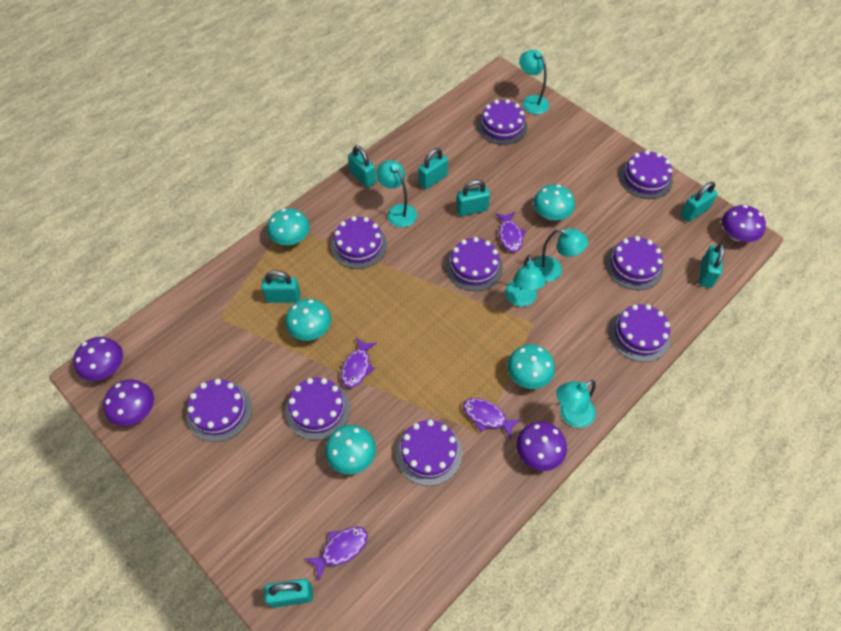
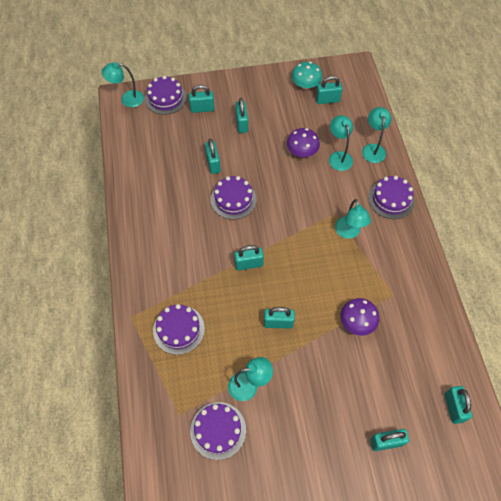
purple cake: [186,379,252,442] [285,378,350,440] [331,216,387,269] [396,420,462,486] [445,237,503,291] [477,99,527,145] [605,236,663,290] [609,304,671,362] [619,150,673,199] = 9 -> [145,76,187,115] [153,304,205,355] [190,402,246,460] [211,176,257,219] [368,176,415,219] = 5
purple fish: [305,527,368,581] [341,338,377,388] [463,398,521,439] [495,212,526,252] = 4 -> none = 0
purple mushroom: [73,337,123,381] [103,379,154,426] [516,422,567,471] [722,205,766,242] = 4 -> [287,128,320,157] [340,298,379,336] = 2
turquoise mushroom: [267,208,310,245] [285,299,331,341] [325,425,376,474] [507,344,555,389] [533,184,575,220] = 5 -> [292,62,322,89] = 1
turquoise padlock: [261,270,301,303] [264,579,313,608] [348,145,376,188] [418,148,448,189] [456,180,490,216] [680,182,718,222] [699,243,725,288] = 7 -> [189,85,215,113] [205,139,221,174] [234,245,264,271] [235,98,248,133] [264,307,295,328] [316,76,343,104] [370,429,409,451] [445,386,472,424] = 8

